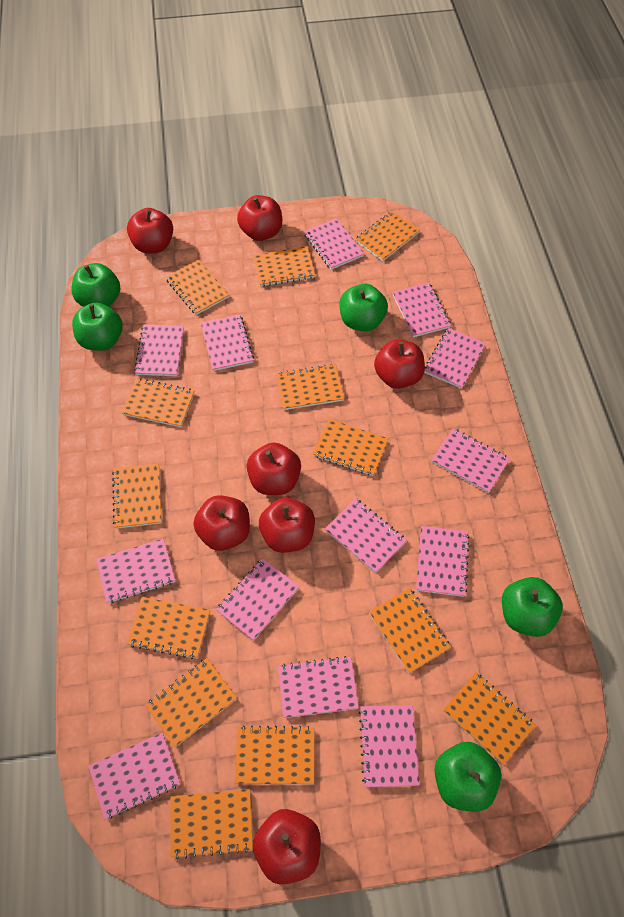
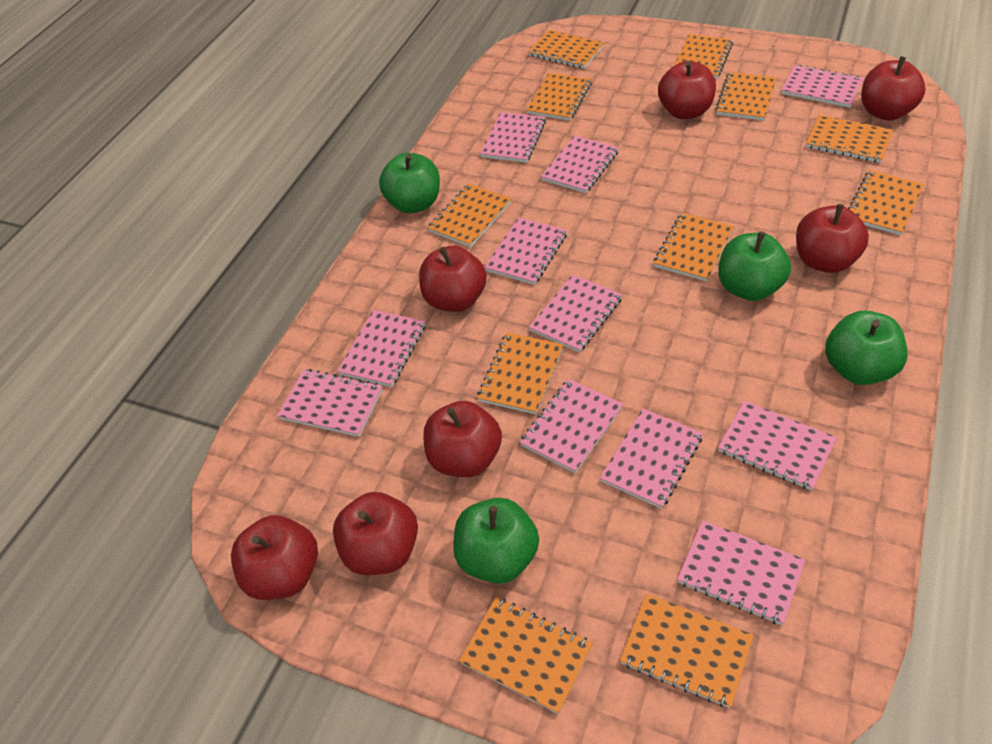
green apple: [71,263,120,307] [72,303,123,351] [340,284,388,331] [434,742,501,812] [502,577,563,637] = 5 -> [379,153,440,213] [453,498,539,584] [718,231,791,301] [825,310,908,385] = 4
orange notebook: [112,463,162,529] [121,378,194,427] [127,597,210,659] [145,658,237,747] [166,260,229,315] [170,789,253,859] [235,726,314,784] [253,247,315,287] [276,364,344,410] [313,419,388,476] [355,211,420,261] [369,588,451,673] [443,672,536,765] = 13 -> [427,184,512,247] [459,597,593,714] [477,333,563,414] [526,73,592,121] [528,30,604,69] [620,594,754,708] [653,213,734,282] [674,34,733,79] [715,72,776,121] [806,115,893,163] [848,170,924,235] = 11
pink notebook: [88,733,180,819] [96,539,175,603] [134,325,184,376] [201,315,254,371] [216,558,299,641] [278,656,359,718] [304,218,364,270] [325,498,406,573] [359,705,419,787] [393,283,451,337] [416,526,470,597] [424,328,486,389] [432,428,510,493] = 13 -> [277,369,383,437] [337,310,425,387] [480,112,546,163] [485,217,567,285] [520,379,623,473] [529,275,622,352] [541,135,619,193] [600,408,703,509] [677,520,805,625] [718,400,837,491] [781,64,864,108] = 11

